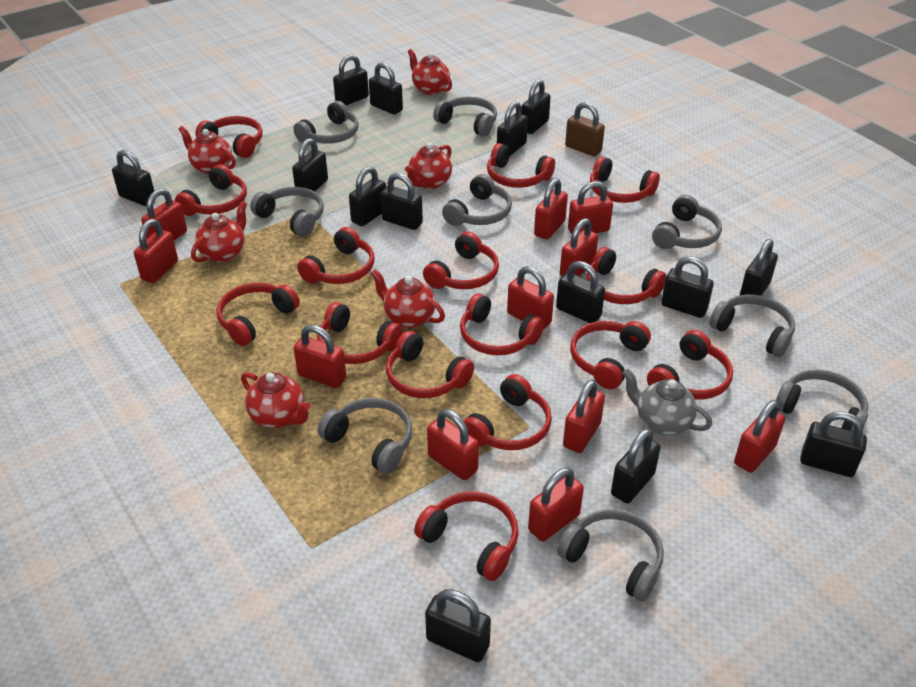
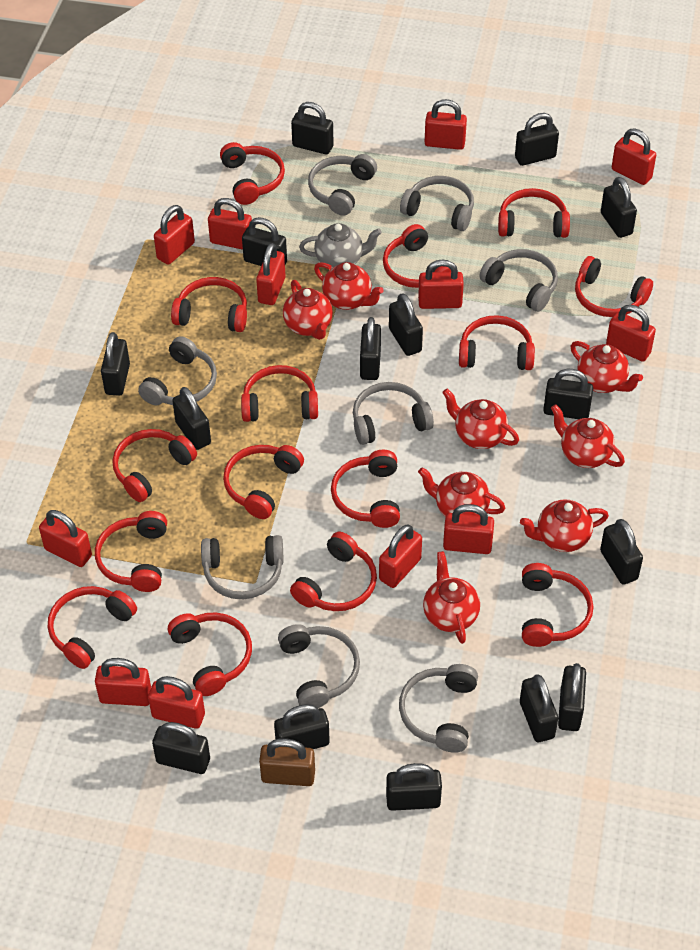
black padlock: [112,150,156,206] [292,138,328,197] [333,55,369,105] [349,166,386,226] [369,62,403,114] [381,173,423,230] [425,589,491,662] [497,101,528,156] [521,79,551,134] [556,261,605,323] [611,429,661,503] [661,256,714,318] [740,239,778,296] [800,411,867,477] = 14 -> [101,332,130,396] [152,722,210,774] [172,387,211,450] [242,217,287,266] [274,704,330,749] [291,102,334,155] [360,317,381,380] [386,763,442,811] [389,293,423,356] [515,113,559,166] [520,674,558,742] [543,369,593,419] [558,663,586,731] [600,519,643,585] [601,177,637,238] = 15
grey headphones: [250,187,324,237] [293,101,359,144] [318,398,412,474] [433,97,497,137] [442,174,512,226] [557,509,664,601] [652,195,722,249] [709,295,795,357] [776,370,868,431] = 9 -> [138,336,217,405] [201,535,284,599] [278,624,360,708] [308,154,377,215] [353,382,434,445] [399,664,478,753] [400,176,474,231] [479,249,558,312] = 8
red padlock: [134,219,178,283] [141,189,187,240] [294,325,346,388] [427,409,479,480] [507,266,554,329] [528,468,584,542] [534,178,568,239] [560,218,598,277] [563,379,605,453] [568,181,613,234] [734,400,785,473] = 11 -> [39,510,92,567] [95,658,151,706] [148,676,205,729] [154,205,195,265] [208,198,252,250] [256,243,286,305] [379,524,422,588] [418,260,464,309] [425,99,467,150] [443,504,494,554] [606,305,656,362] [612,128,656,185] = 12
red teapot: [179,126,236,175] [191,201,247,262] [241,372,311,428] [371,269,445,328] [405,143,452,189] [408,49,452,95] = 6 -> [283,280,333,340] [314,262,384,310] [418,467,505,517] [423,551,480,644] [442,389,519,449] [520,499,609,552] [551,404,625,468] [571,341,643,393] = 8

